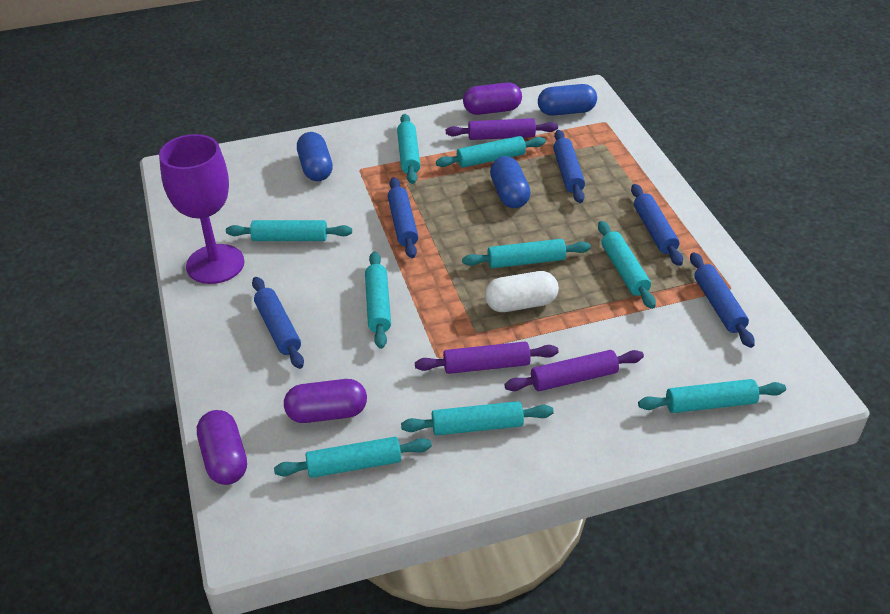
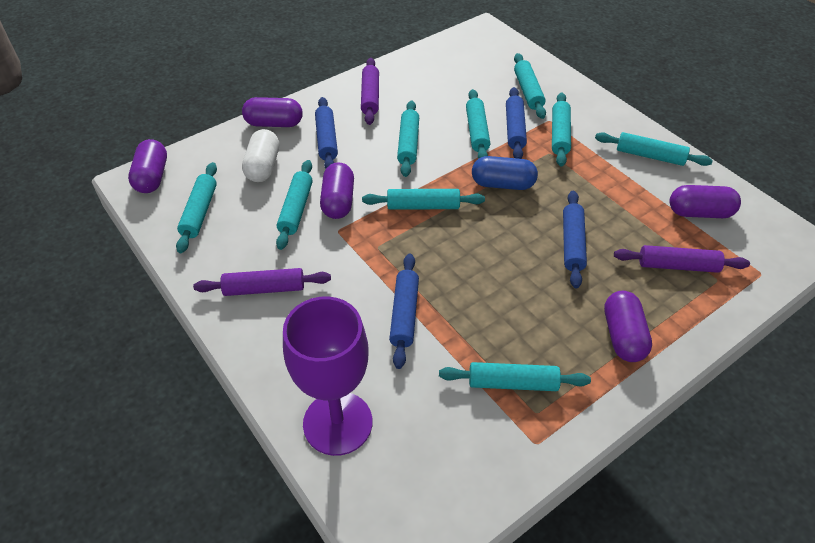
blue capsule: [297,132,333,181] [490,156,531,208] [538,84,597,116] = 3 -> [472,156,538,190] = 1
blue rolling pin: [252,277,304,369] [388,177,418,258] [553,130,585,203] [631,184,683,266] [690,252,755,348] = 5 -> [315,97,338,169] [389,253,419,369] [506,87,527,159] [563,191,587,288] = 4
purple capsule: [197,410,247,485] [284,379,367,423] [463,82,522,115] = 3 -> [128,139,167,193] [242,97,303,127] [320,162,354,219] [604,291,652,362] [669,185,741,218] = 5

